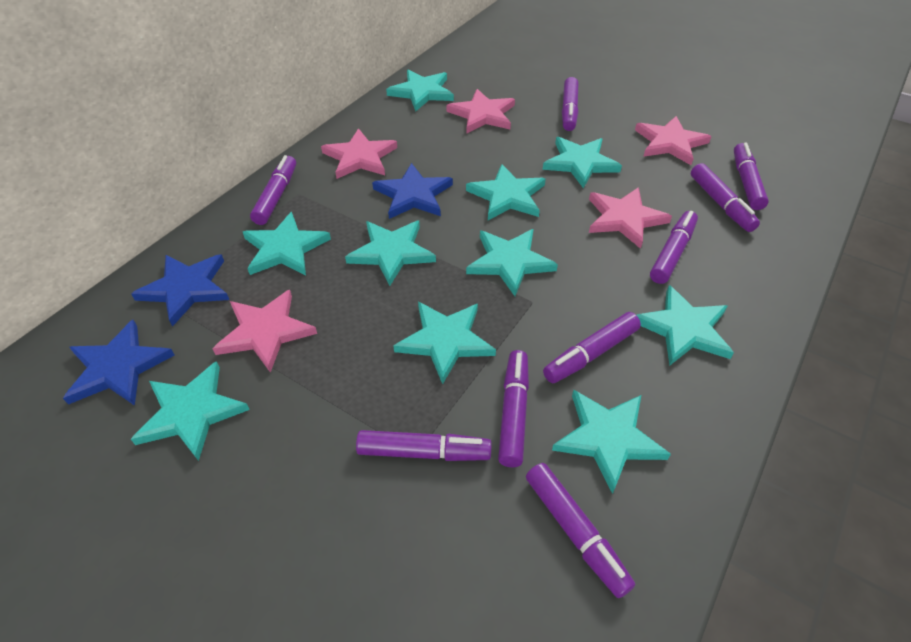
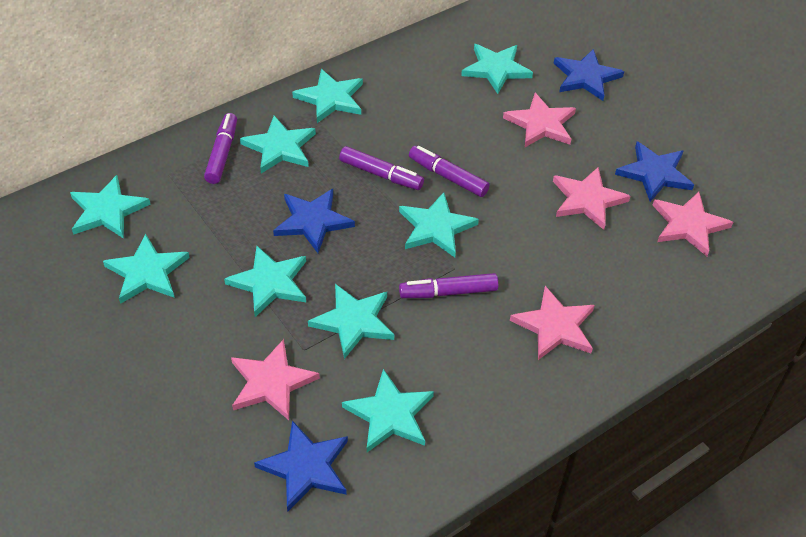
blue star: [63,320,174,406] [131,254,229,327] [372,163,453,219] = 3 -> [254,420,348,512] [273,189,355,253] [554,49,624,101] [615,142,694,202] = 4
purple marker: [250,155,296,225] [356,430,492,461] [498,350,529,467] [526,463,636,598] [543,312,641,383] [562,77,578,131] [650,211,698,284] [691,163,760,232] [734,143,769,210] = 9 -> [204,113,237,184] [339,146,424,190] [399,273,498,298] [409,146,490,197] = 4
turquoise star: [131,361,250,461] [243,212,331,275] [345,221,436,286] [386,70,454,112] [394,302,496,384] [466,164,546,220] [466,229,558,296] [543,137,622,188] [552,390,671,494] [637,285,734,366] = 10 -> [70,175,151,239] [103,234,190,304] [224,246,306,317] [240,116,316,174] [292,69,363,123] [308,284,394,359] [342,369,434,452] [399,192,479,257] [461,44,533,94] = 9

